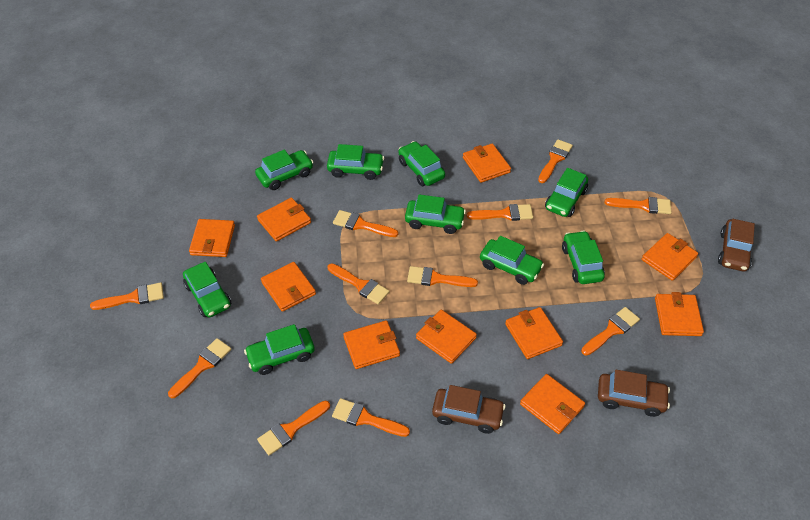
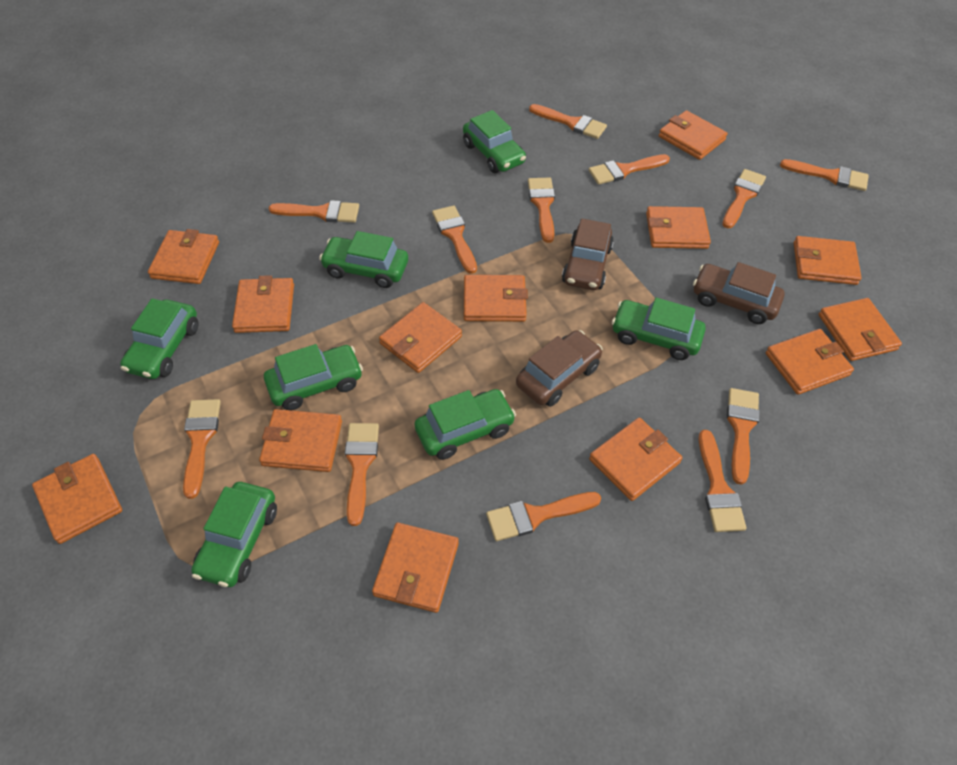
green car: [183,262,231,317] [244,324,315,375] [255,150,313,190] [327,144,384,180] [398,141,445,186] [405,194,466,234] [480,236,544,285] [545,168,588,217] [562,231,605,284] = 9 -> [120,298,199,379] [192,482,277,587] [264,344,363,410] [319,231,408,288] [414,389,516,460] [463,110,526,173] [612,298,706,360] = 7
orange brush: [90,282,164,310] [168,338,231,398] [257,401,330,455] [328,264,389,304] [332,398,410,437] [333,210,398,237] [407,266,478,287] [467,204,533,221] [538,139,573,183] [581,307,640,356] [604,197,672,214] = 11 -> [183,399,221,499] [268,200,359,223] [345,423,379,526] [432,205,477,274] [486,492,601,541] [528,178,555,243] [529,104,607,139] [589,154,670,185] [699,430,746,532] [722,169,766,228] [727,388,760,485] [780,159,869,191] = 12
orange wallet: [189,219,235,257] [257,198,311,242] [261,262,316,312] [343,320,400,369] [416,310,477,364] [463,144,511,183] [505,307,563,359] [520,374,585,434] [642,233,698,281] [655,292,704,336] = 10 -> [32,454,122,544] [148,229,219,284] [232,275,294,333] [259,409,342,472] [372,523,459,613] [379,302,462,373] [464,275,528,322] [589,418,682,501] [646,206,711,249] [659,110,728,160] [766,329,854,395] [794,236,862,285] [818,298,902,361] = 13

